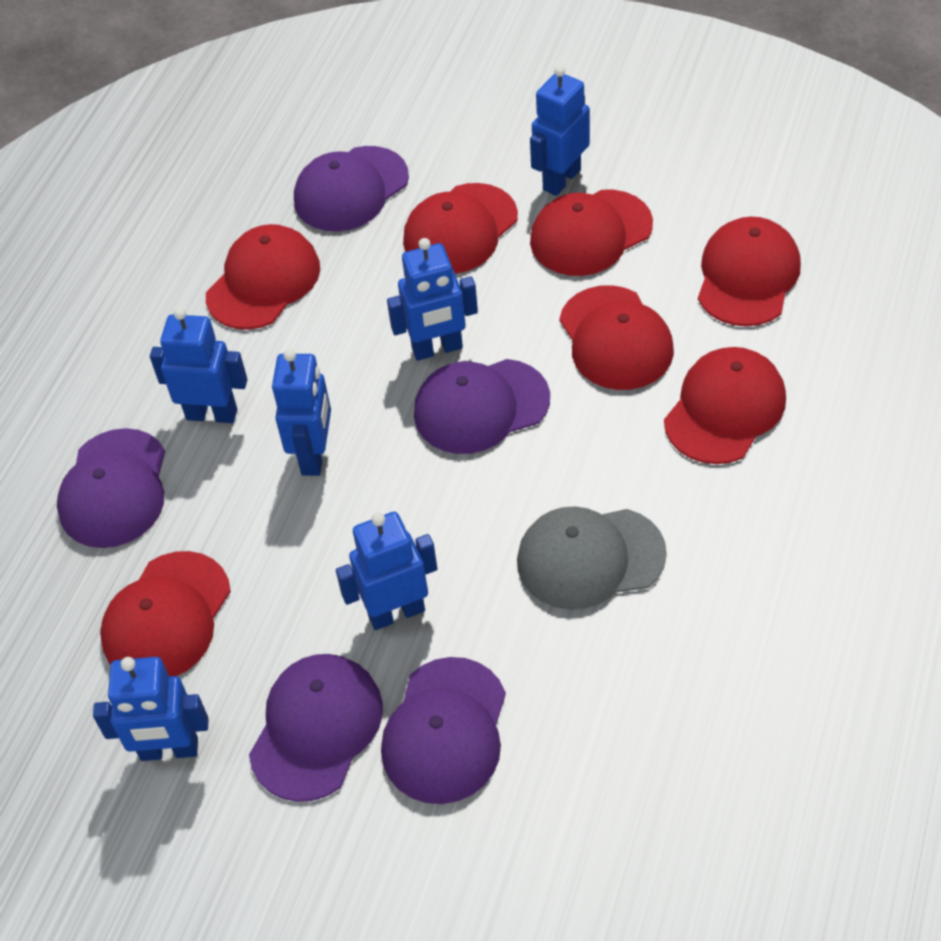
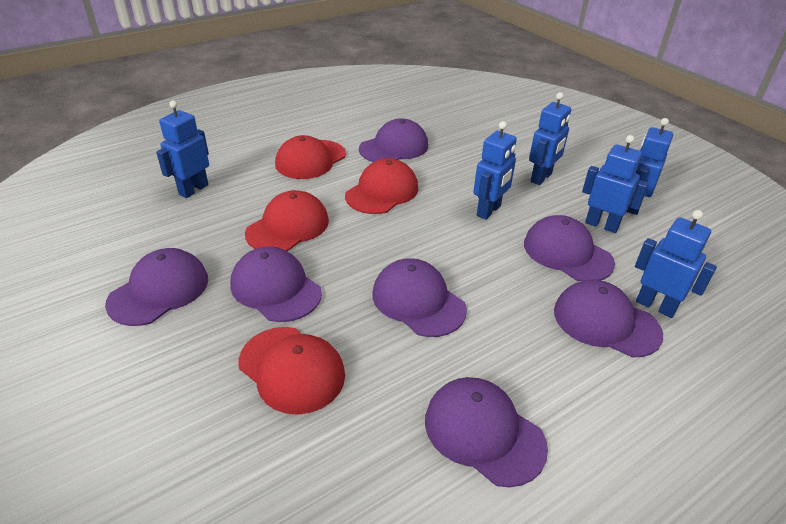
grey cap: [517,506,667,610] = 1 -> none = 0
purple cap: [57,428,165,548] [249,654,383,802] [294,146,409,232] [381,657,506,804] [414,359,550,454] = 5 -> [105,248,208,326] [230,247,322,322] [359,118,428,162] [372,258,467,337] [425,377,548,487] [524,215,615,281] [554,280,663,357] = 7
red cap: [100,551,231,676] [206,224,320,330] [403,183,518,274] [530,190,653,276] [559,285,674,390] [664,347,786,464] [698,217,801,327] = 7 -> [239,327,345,415] [245,190,329,251] [275,135,346,179] [345,158,418,214] = 4

